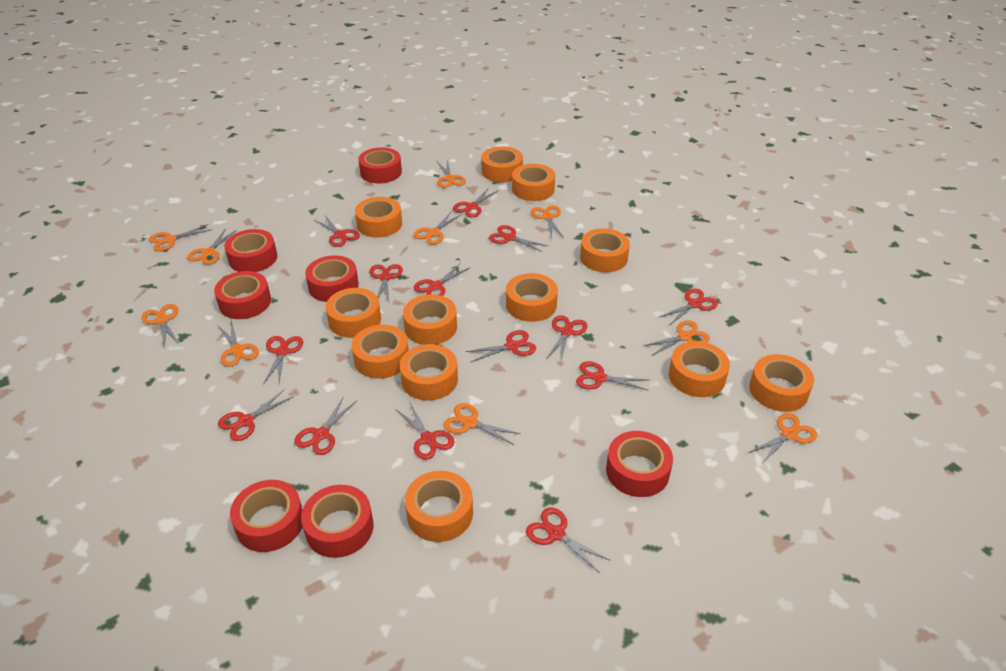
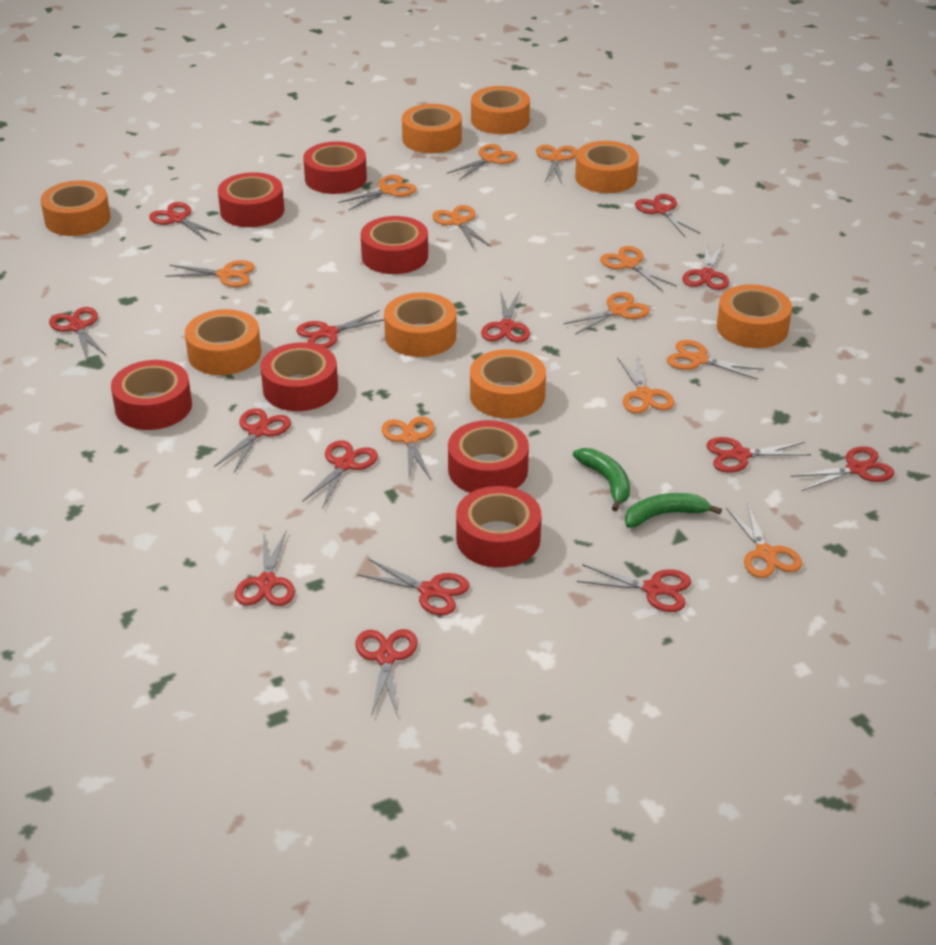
green banana: none = 0 -> [573,448,630,511] [625,493,722,528] = 2
orange scissors: [141,304,180,347] [149,224,212,251] [187,228,236,265] [217,320,259,367] [413,212,460,244] [437,159,466,188] [443,403,521,445] [531,205,564,239] [643,320,710,356] [748,413,817,464] = 10 -> [165,260,255,287] [338,175,417,211] [381,416,434,480] [432,205,491,249] [447,144,517,180] [536,145,577,184] [563,292,650,335] [600,246,677,291] [617,356,674,414] [667,340,764,380] [726,502,802,578] = 11
orange tape: [326,288,381,338] [352,325,409,379] [355,197,402,238] [400,344,458,400] [403,294,457,345] [405,471,473,542] [481,146,523,182] [506,273,558,322] [512,164,555,201] [580,228,630,272] [669,341,730,397] [749,354,814,412] = 12 -> [41,181,110,236] [185,309,261,375] [384,292,457,357] [402,104,462,153] [470,349,546,419] [471,86,530,134] [575,141,639,193] [717,284,792,348] = 8

